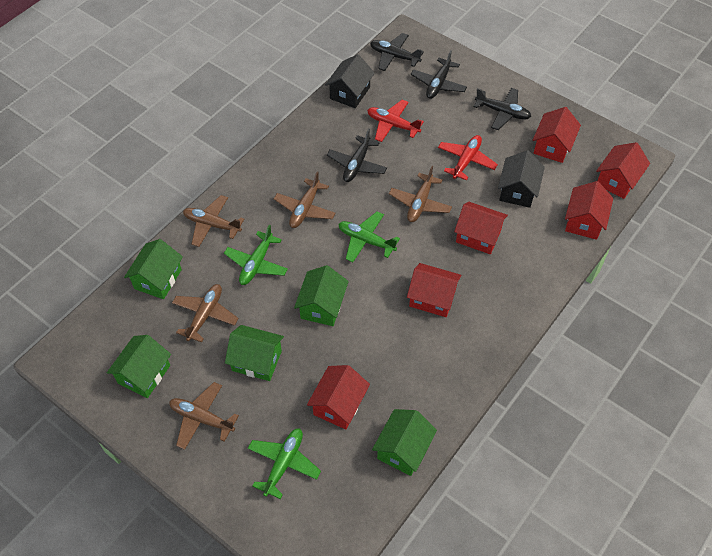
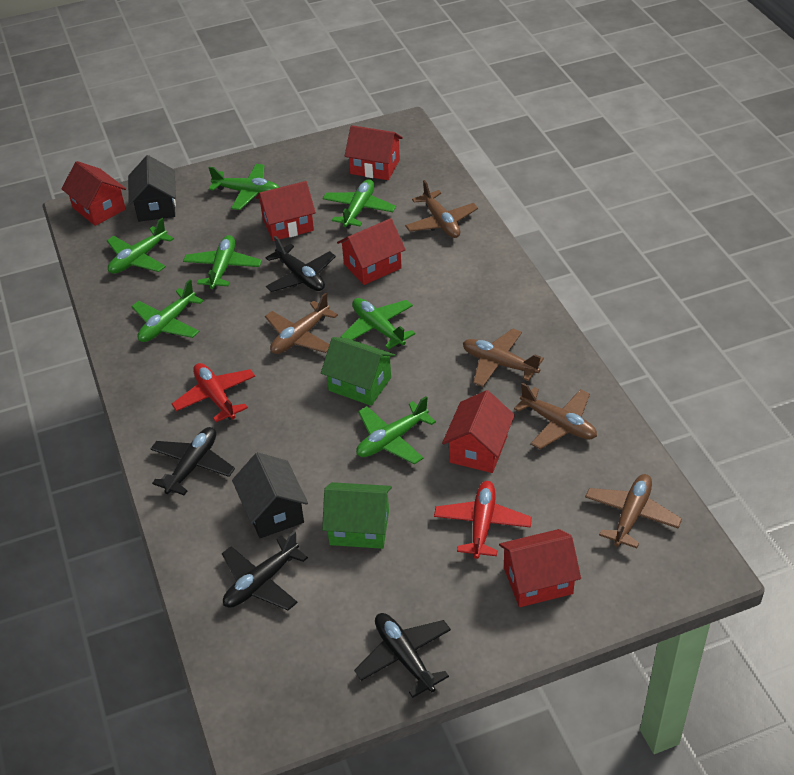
green house: [107,335,171,398] [124,239,183,299] [225,325,284,381] [294,265,349,326] [372,409,437,476] = 5 -> [321,337,395,406] [322,482,392,549] = 2
green plane: [224,225,288,285] [248,428,321,499] [338,212,400,262] = 3 -> [107,218,174,274] [131,279,204,342] [183,235,262,290] [209,164,279,210] [322,179,396,228] [340,298,415,350] [356,396,436,464] = 7

